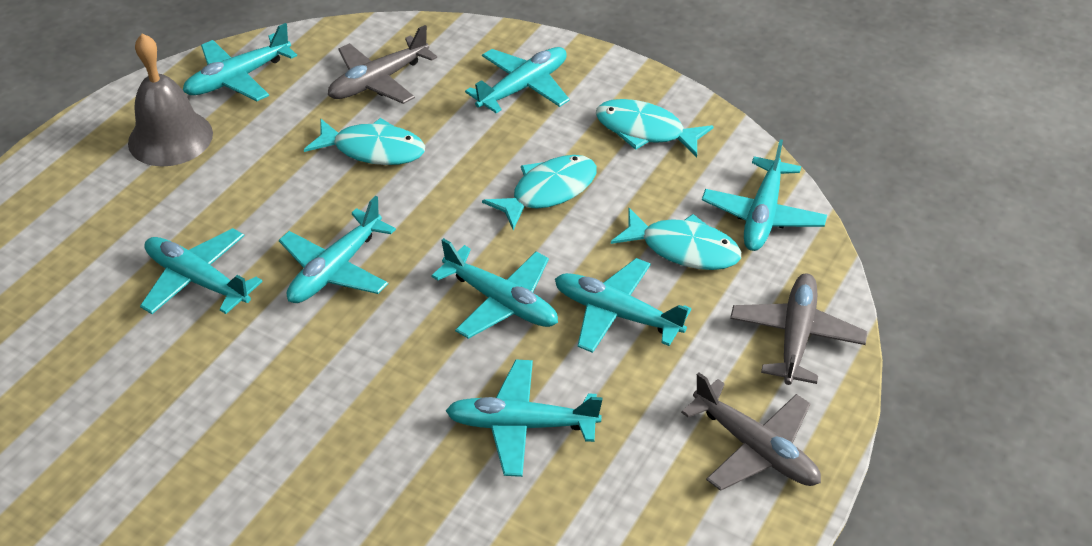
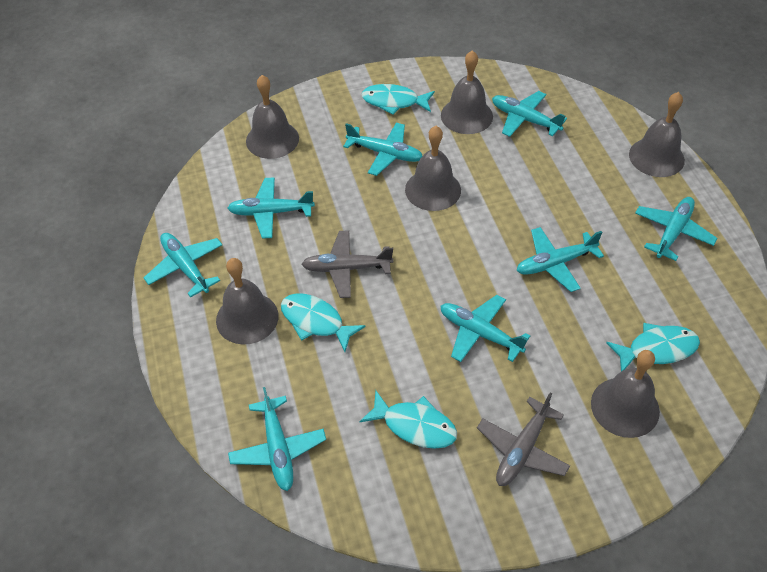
grey bell: [128,33,213,166] = 1 -> [216,258,279,345] [246,75,299,159] [405,126,461,211] [441,50,493,134] [591,350,660,438] [629,92,685,177] = 6
grey plane: [328,25,437,104] [681,373,821,491] [730,273,867,385] = 3 -> [302,230,393,298] [477,392,570,486] = 2

